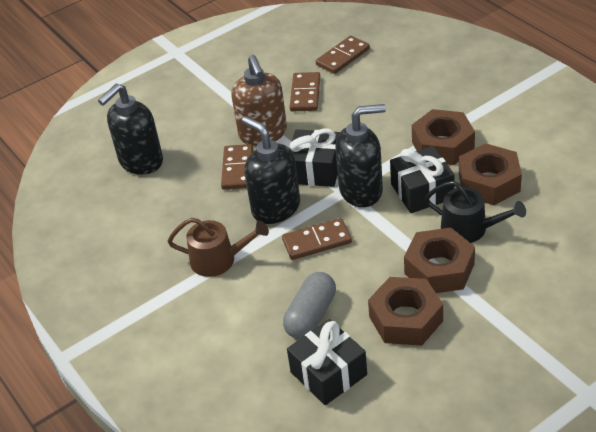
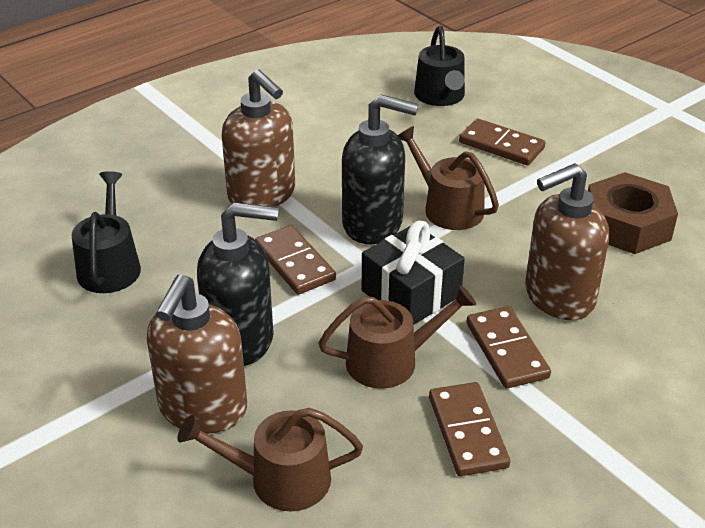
black gift: [287,319,367,405] [289,129,340,187] [390,146,454,213] = 3 -> [362,221,465,325] = 1
black soap dispenser: [98,84,163,175] [242,116,300,224] [335,104,386,207] = 3 -> [197,202,278,366] [342,94,419,244] = 2
black watering can: [425,181,526,243] = 1 -> [72,171,141,293] [414,26,465,106] = 2
brown nut: [368,277,443,346] [404,227,475,293] [412,109,475,165] [459,143,522,205] = 4 -> [588,172,678,254] = 1
brown soap dispenser: [231,55,287,146] = 1 -> [147,274,247,434] [222,69,295,207] [525,163,609,320] = 3
brown watering can: [167,218,269,277] = 1 -> [177,408,363,511] [318,285,476,389] [398,126,499,230] = 3
grey capsule: [283,272,336,339] = 1 -> none = 0

